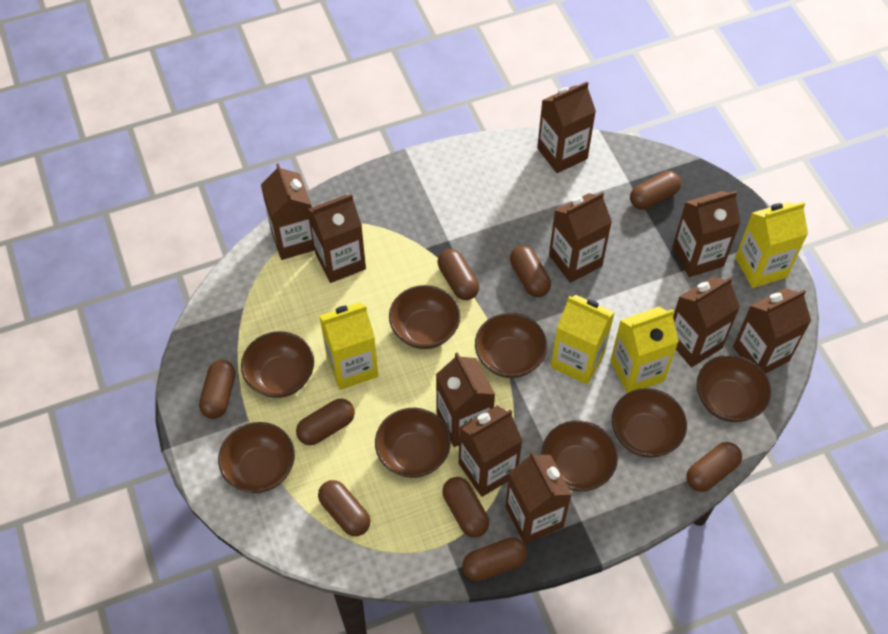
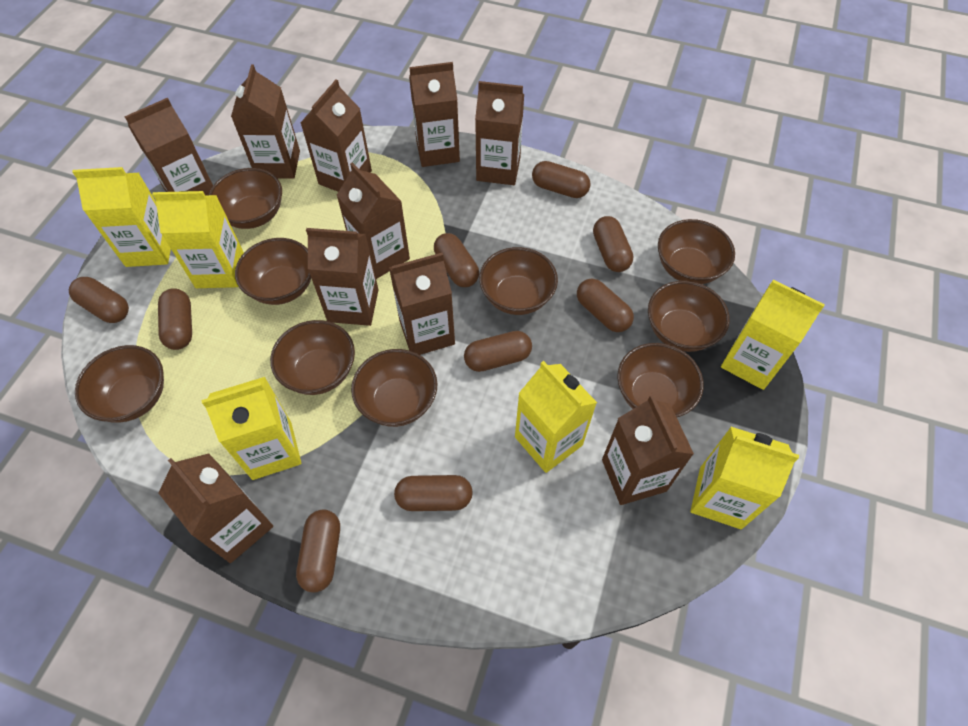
brown bowl: [218,422,295,493] [241,331,314,398] [375,408,451,478] [389,285,460,349] [475,313,547,378] [541,420,618,491] [612,388,687,458] [697,355,771,422] = 8 -> [75,345,164,423] [209,168,282,229] [235,238,311,305] [270,320,355,395] [351,349,437,427] [479,247,558,315] [617,343,704,417] [648,281,730,352] [658,219,735,284] = 9
yellow carton: [319,302,378,390] [551,295,615,384] [610,307,679,393] [735,202,808,288] = 4 -> [72,167,171,267] [152,191,244,288] [202,377,301,480] [515,361,597,473] [690,427,799,529] [721,280,825,390] = 6

